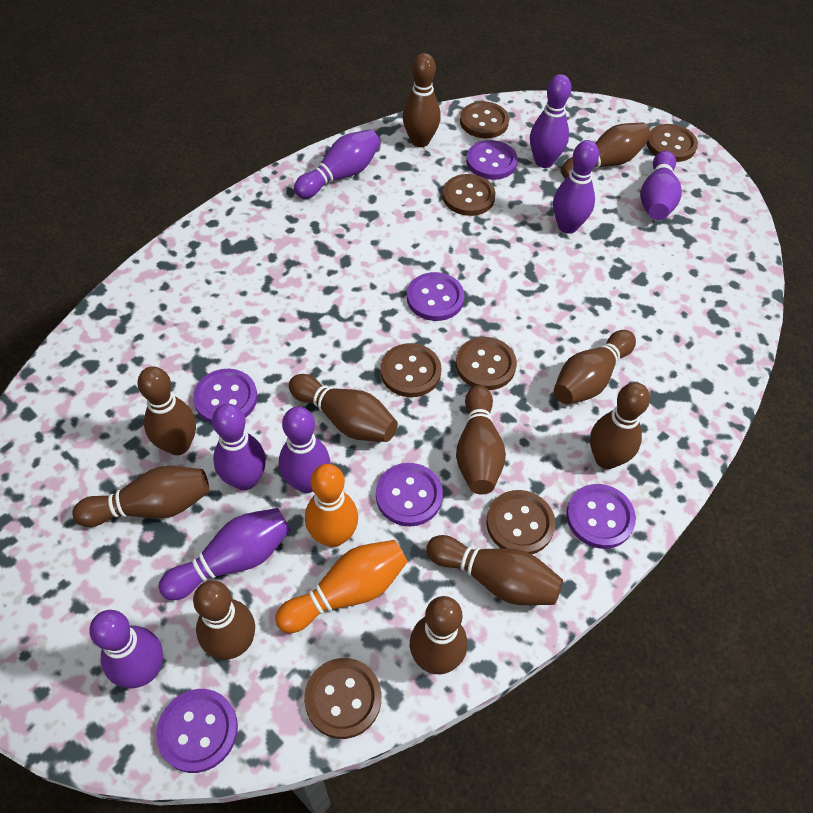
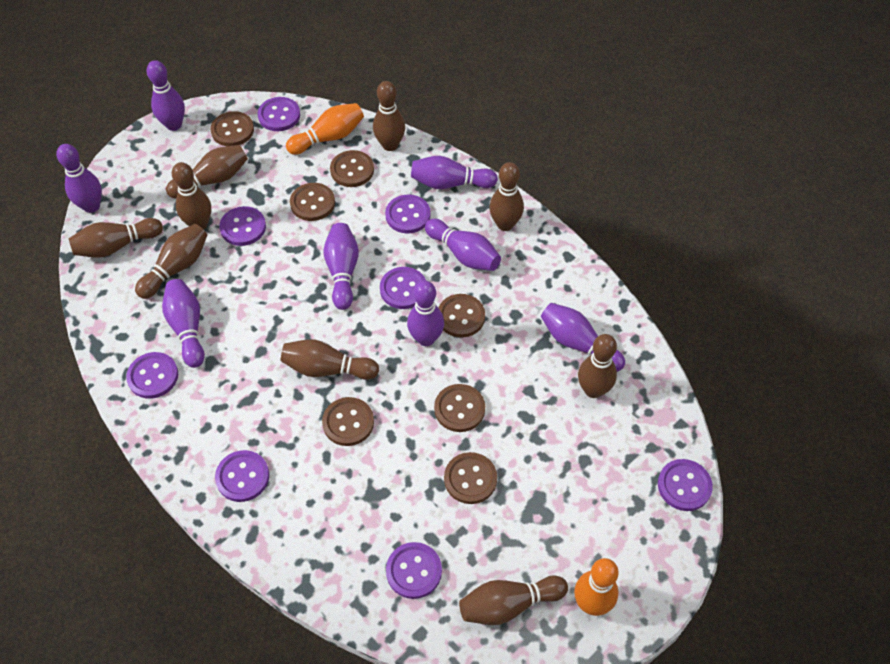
brown bowling pin: [72,466,209,527] [137,367,196,455] [193,580,255,660] [289,374,398,442] [403,53,441,147] [410,596,467,674] [426,535,563,605] [456,385,506,494] [554,330,636,404] [561,122,651,179] [590,382,650,469] = 11 -> [69,218,163,258] [135,224,207,299] [166,145,248,198] [172,162,211,230] [281,339,379,380] [373,81,405,151] [459,575,568,625] [489,162,524,231] [578,334,617,398] = 9
purple button: [156,689,238,773] [193,369,257,423] [376,463,443,526] [407,272,464,321] [466,140,518,180] [566,484,636,549] = 6 -> [126,352,178,399] [215,450,269,502] [219,206,266,246] [257,97,300,131] [380,267,426,309] [385,195,431,233] [386,542,442,599] [658,459,713,511] = 8

